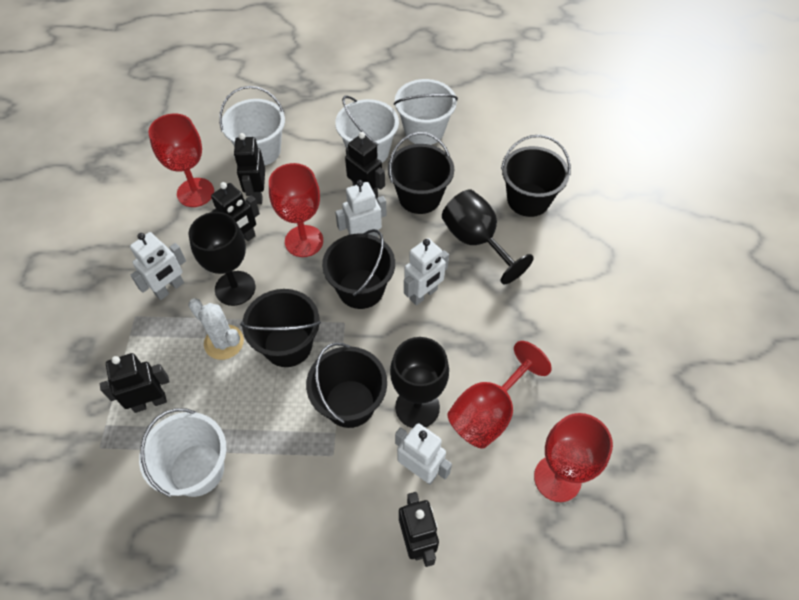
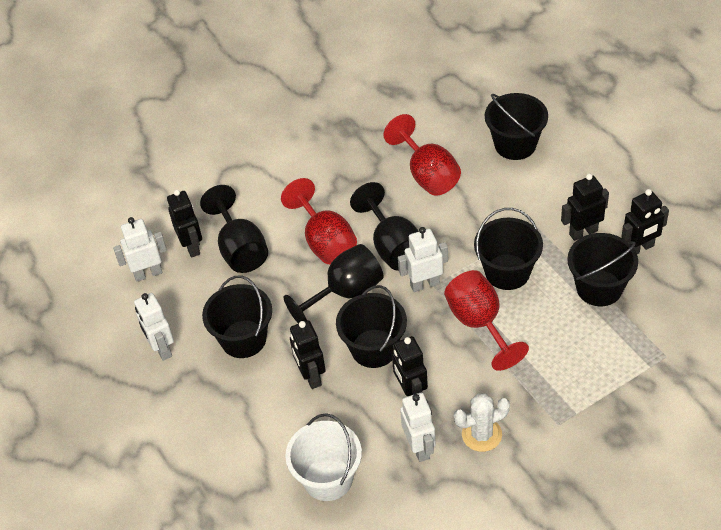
red goblet: [148,113,214,207] [269,163,323,257] [447,341,552,449] [534,413,613,502] = 4 -> [281,178,357,264] [383,114,461,196] [444,270,529,371] = 3
white bucket: [139,408,226,497] [219,86,285,165] [335,96,399,163] [394,79,458,145] = 4 -> [285,413,362,501] = 1

